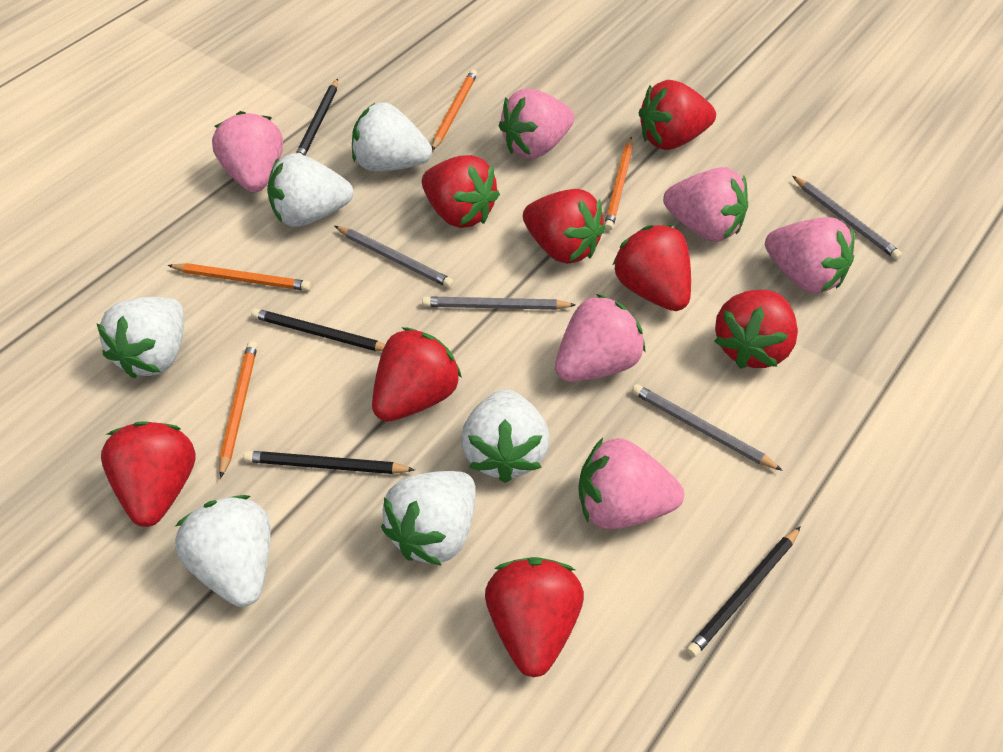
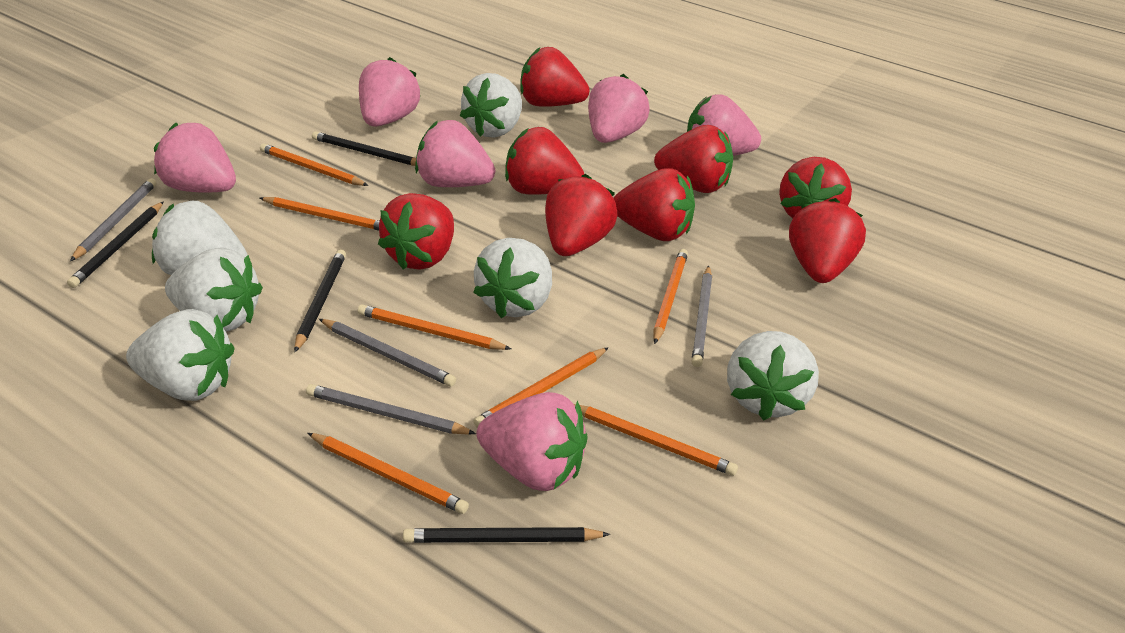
orange pencil: [167,263,311,291] [219,341,257,478] [432,70,477,151] [605,137,633,231] = 4 -> [260,144,369,186] [260,197,380,231] [308,433,469,514] [357,304,511,350] [474,347,609,428] [574,404,738,476] [654,249,688,344] = 7

